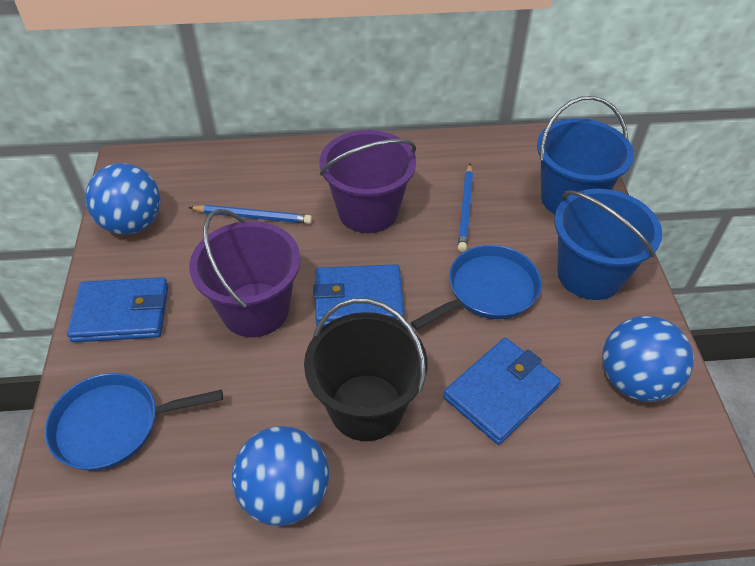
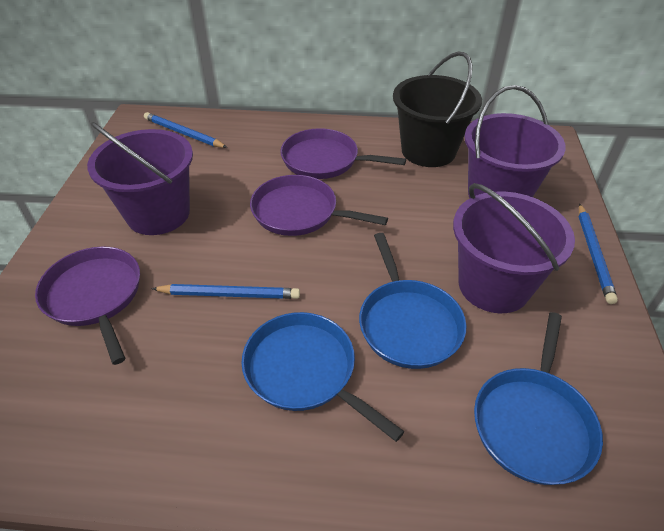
blue ball: [85,163,161,235] [232,426,329,526] [602,316,694,402] = 3 -> none = 0
blue bucket: [537,96,634,214] [554,189,662,300] = 2 -> none = 0
blue pan: [45,373,223,471] [411,245,542,330] = 2 -> [242,312,405,442] [359,233,467,369] [474,312,603,485] = 3
blue pencil: [188,205,312,224] [458,164,473,252] = 2 -> [144,112,228,148] [151,284,300,299] [578,203,618,304] = 3
blue wallet: [67,277,168,342] [313,264,405,327] [443,338,561,445] = 3 -> none = 0
purple bucket: [189,209,301,337] [319,130,416,233] = 2 -> [87,122,193,235] [453,183,575,313] [464,85,566,198] = 3
purple pan: none = 0 -> [35,246,140,365] [250,175,388,236] [280,128,406,179] = 3

